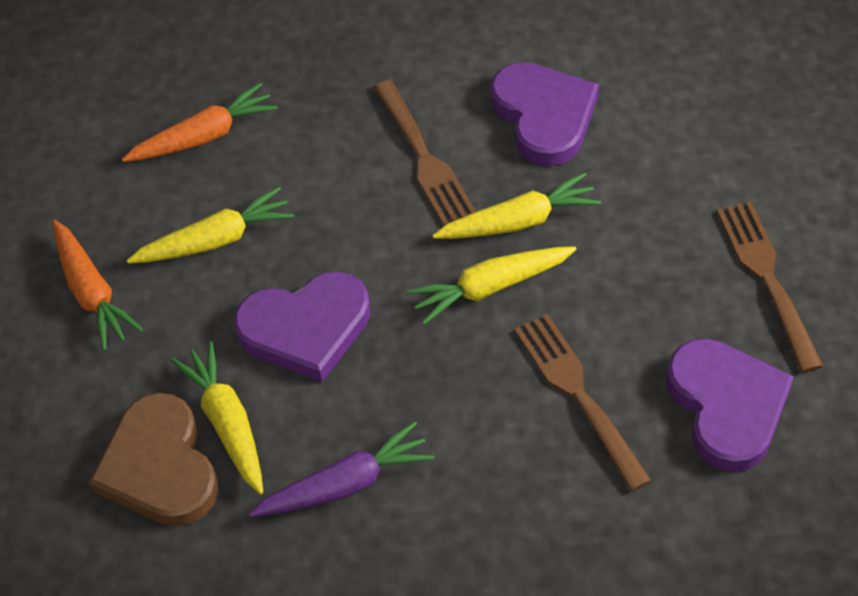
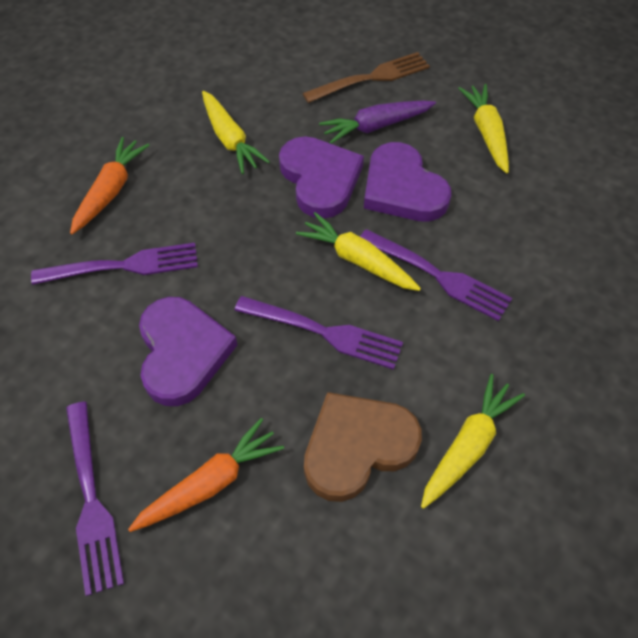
brown fork: [373,80,476,226] [515,314,652,491] [717,201,823,372] = 3 -> [302,52,430,103] = 1
purple fork: none = 0 -> [31,243,198,285] [66,402,124,596] [234,296,403,370] [360,229,512,321] = 4

